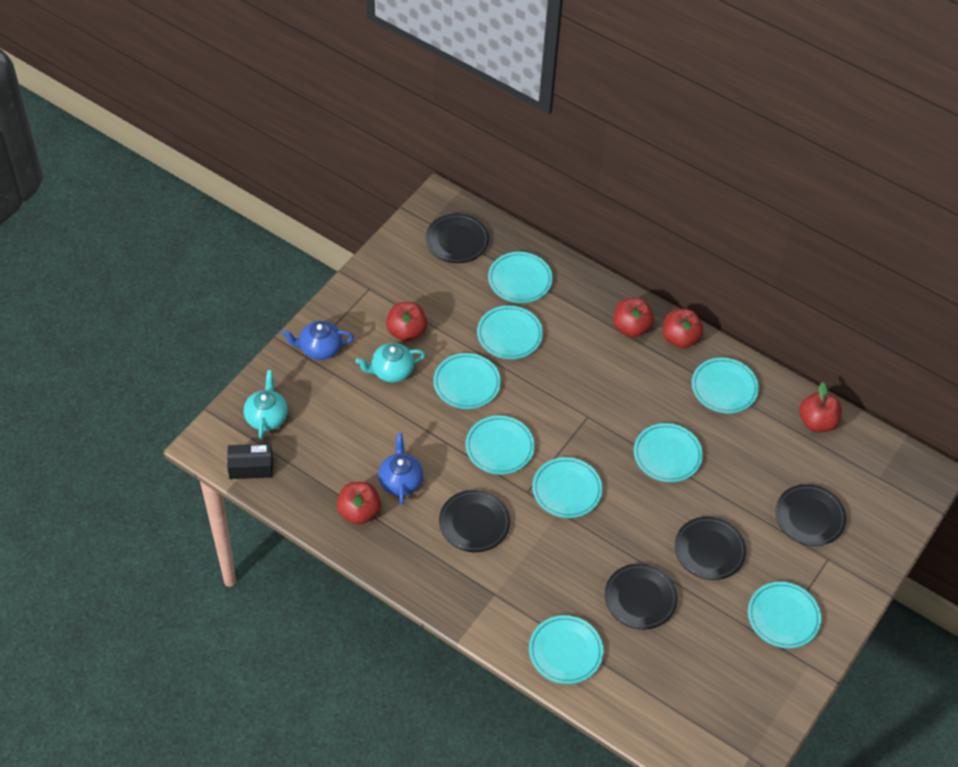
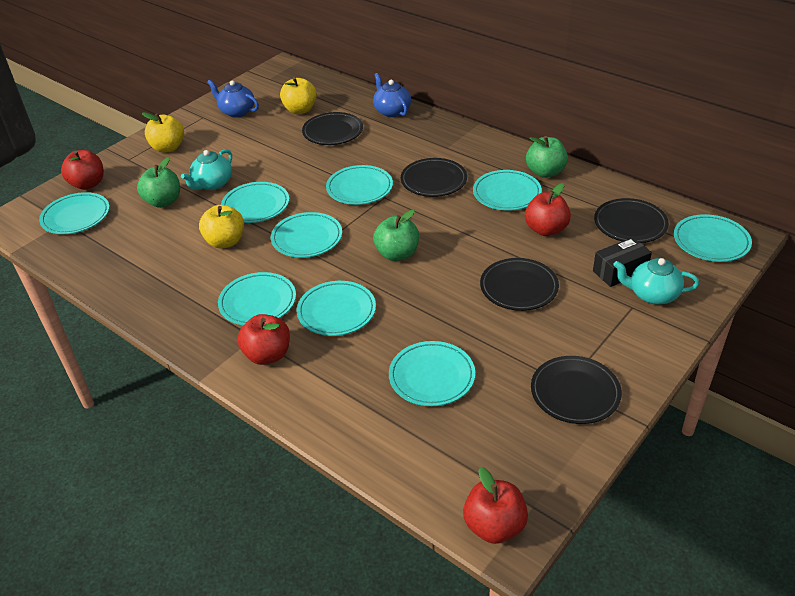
green apple: none = 0 -> [137,157,180,208] [373,210,419,261] [526,136,568,178] = 3
red apple: [336,482,381,525] [386,302,427,342] [613,298,654,337] [662,309,703,348] [799,382,842,432] = 5 -> [61,150,104,190] [238,314,290,365] [463,467,528,544] [525,183,571,236] = 4
yellow apple: none = 0 -> [142,112,184,153] [199,205,244,248] [280,77,317,114] = 3

